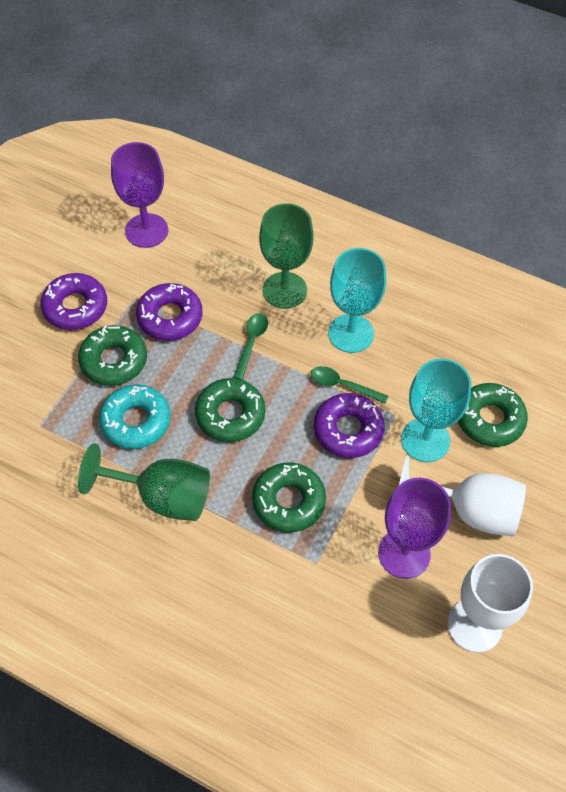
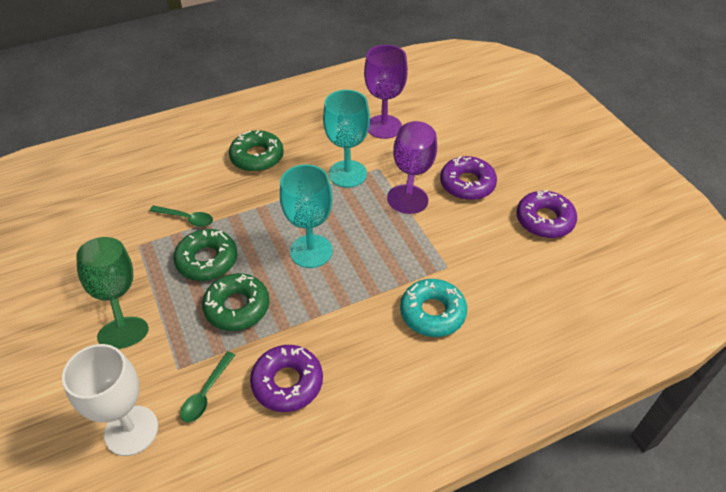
green donut: [78,325,147,386] [195,378,265,442] [252,462,326,532] [458,383,528,447] = 4 -> [174,229,237,281] [202,273,269,331] [229,130,284,172] = 3
green goblet: [78,443,210,521] [259,203,314,309] = 2 -> [76,237,149,349] = 1
white goblet: [399,455,526,537] [448,554,533,653] = 2 -> [62,344,158,456] = 1

